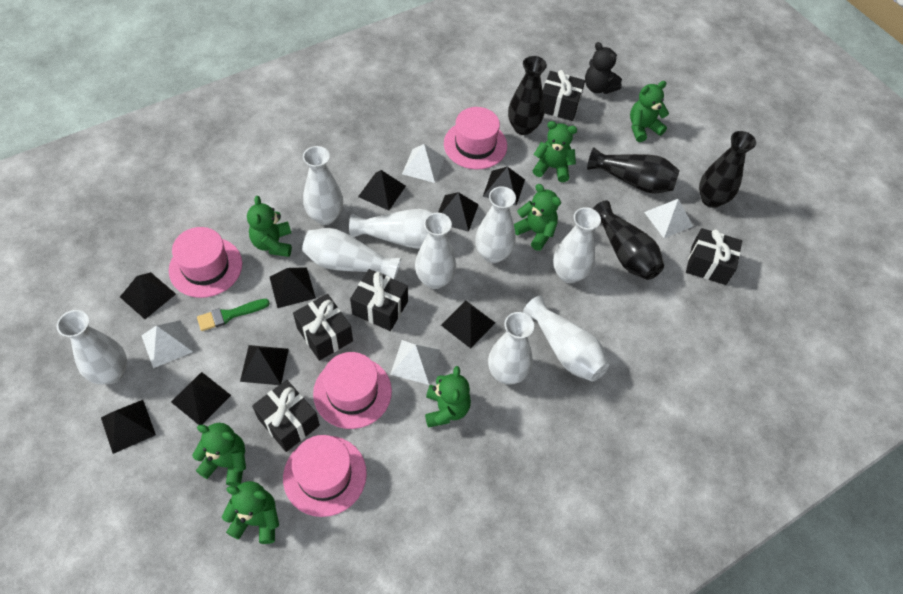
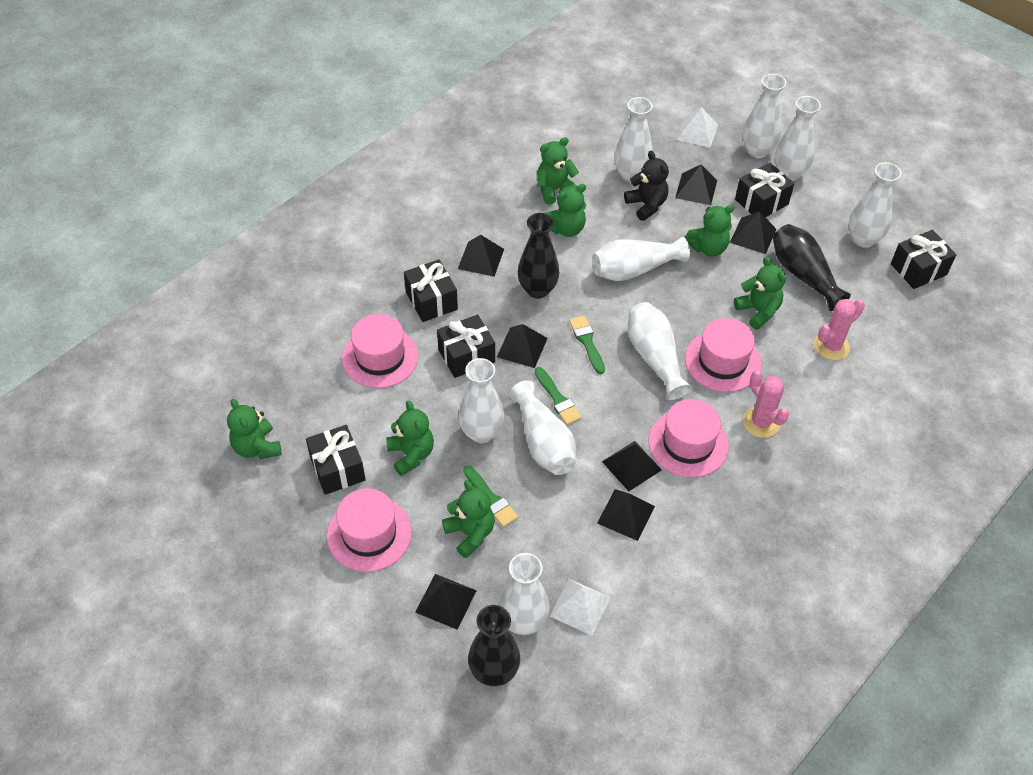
black pyramid: [101,400,156,454] [120,272,176,319] [171,372,231,425] [240,345,289,385] [270,267,316,308] [358,170,406,211] [438,192,479,232] [441,301,495,348] [483,166,525,206] = 9 -> [415,574,477,629] [458,235,504,277] [497,324,548,368] [597,489,655,541] [602,441,662,491] [675,164,717,205] [730,211,777,254] = 7
black vase: [508,56,547,135] [587,147,680,194] [593,200,664,280] [699,131,756,208] = 4 -> [468,605,520,686] [518,213,559,298] [773,224,851,311] = 3
green brush: [197,299,270,331] = 1 -> [463,466,518,527] [535,367,582,425] [569,315,605,374] = 3
pink cactus: none = 0 -> [743,370,789,438] [814,299,865,360] = 2
white pyramid: [142,320,193,368] [390,340,440,385] [402,144,445,183] [644,199,693,238] = 4 -> [550,579,611,635] [676,107,718,148] = 2

